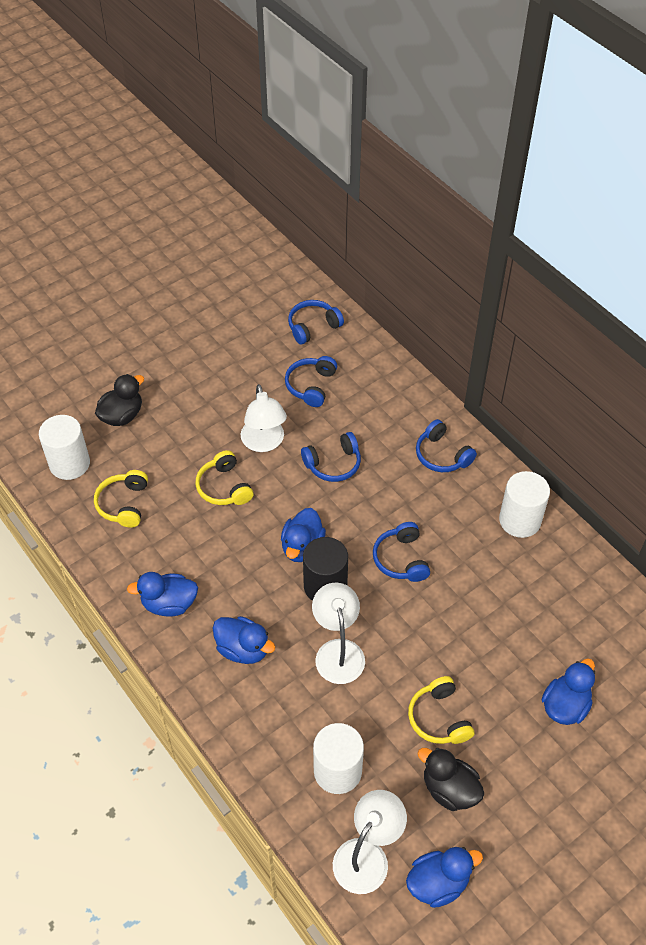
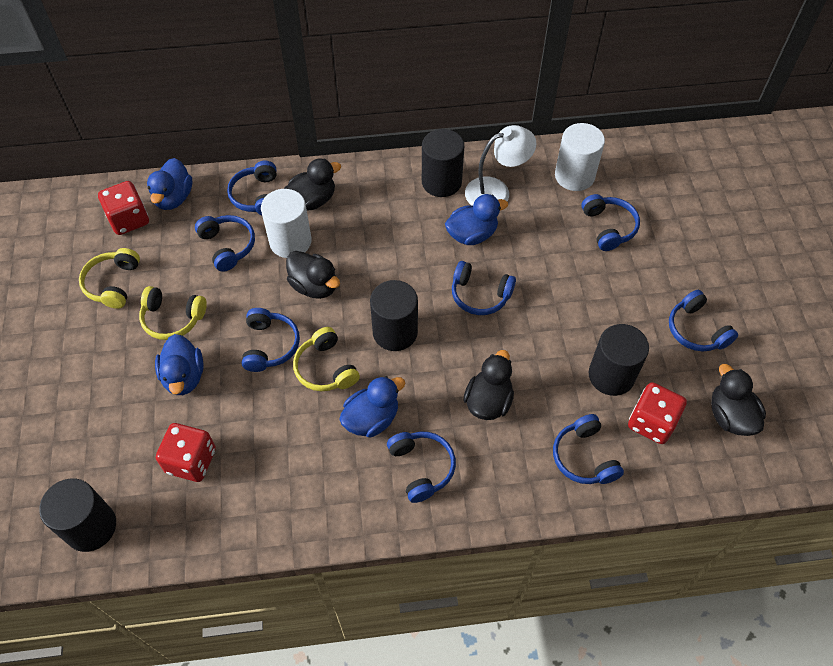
black cylinder: [303,537,348,601] = 1 -> [39,479,116,552] [370,280,418,351] [422,129,464,197] [589,324,649,396] = 4
black duck: [95,374,144,426] [418,748,484,811] = 2 -> [284,158,341,211] [286,251,340,299] [463,350,514,420] [711,364,766,436] = 4
blue duck: [127,572,198,617] [213,616,276,664] [281,508,326,562] [406,847,483,908] [542,658,596,725] = 5 -> [147,158,192,210] [155,334,203,395] [339,376,405,438] [445,194,508,245] = 4
blue headphones: [285,356,337,407] [288,300,344,345] [301,432,361,482] [373,522,430,582] [416,419,477,472] = 5 -> [195,215,255,272] [227,161,276,215] [242,308,300,372] [387,432,456,503] [452,261,516,315] [553,414,624,484] [581,194,640,251] [669,290,738,351] = 8
red dice: none = 0 -> [98,181,149,235] [156,423,216,482] [628,382,687,444] = 3
white cylinder: [39,415,90,480] [313,723,364,794] [499,471,550,538] = 3 -> [261,189,311,258] [555,123,605,191] = 2
white lamp: [241,384,287,452] [312,583,365,684] [333,790,407,894] = 3 -> [465,125,536,206] = 1

